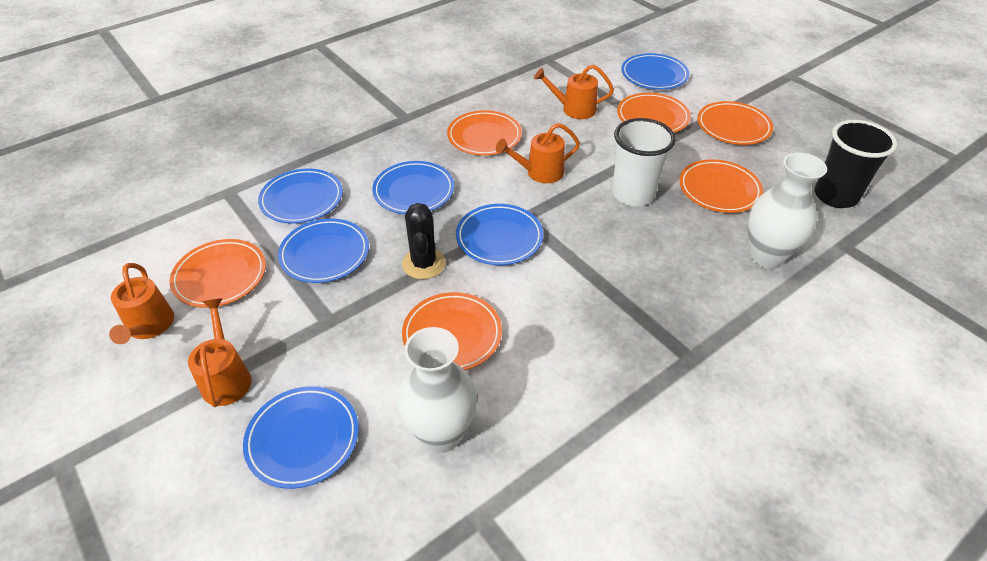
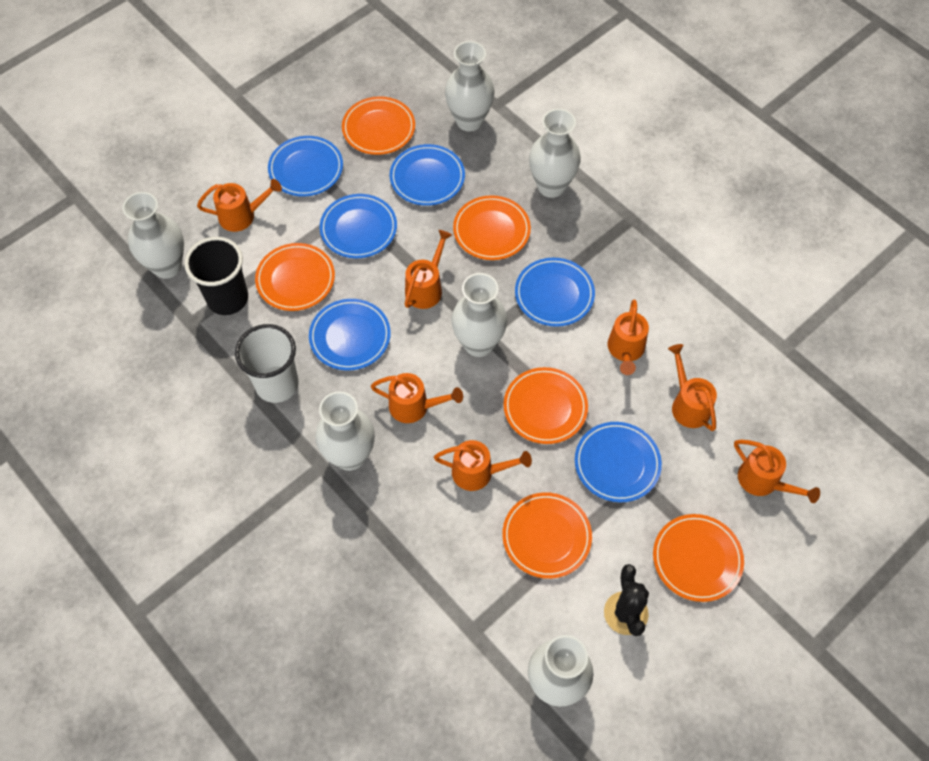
orange watering can: [109,263,174,344] [188,298,252,407] [496,123,580,183] [534,65,614,119] = 4 -> [197,179,282,232] [371,373,463,423] [405,230,452,309] [434,440,532,491] [608,299,649,375] [668,344,717,431] [734,440,820,503] = 7
white vase: [398,327,477,453] [748,152,827,269] = 2 -> [123,192,184,279] [316,391,375,471] [445,41,495,132] [451,273,507,357] [528,635,593,707] [529,109,581,198] = 6

